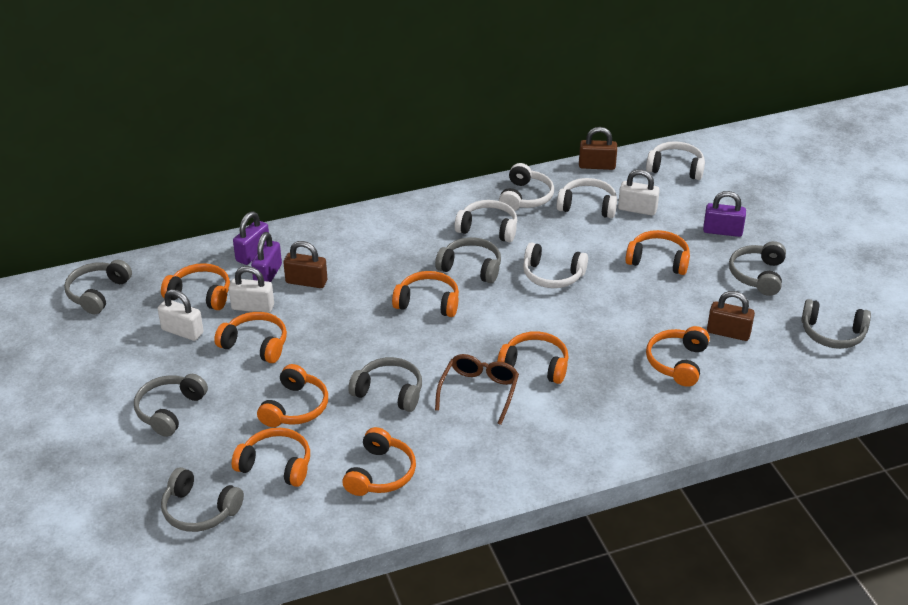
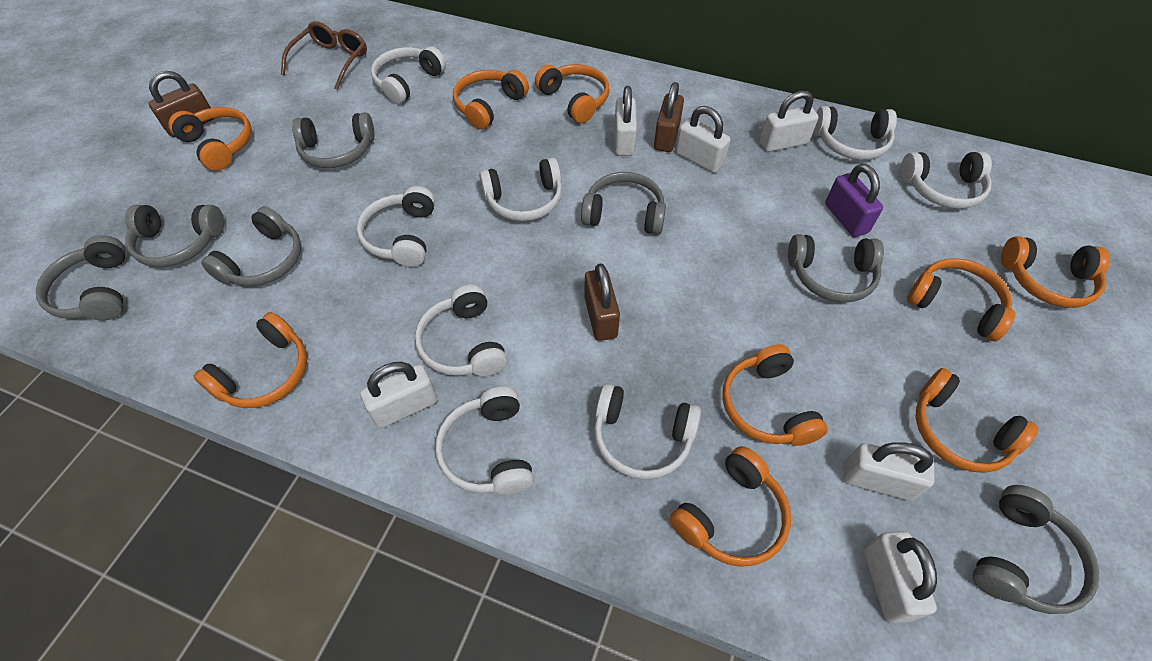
purple padlock: [233,212,269,265] [251,232,282,282] [703,191,746,237] = 3 -> [825,164,883,237] = 1
white headphones: [455,200,517,242] [499,163,554,211] [523,242,588,288] [557,178,617,218] [646,141,705,180] = 5 -> [357,186,435,267] [371,46,446,104] [415,285,507,376] [435,387,534,495] [479,157,562,221] [594,383,701,480] [814,106,897,160] [900,152,992,209] = 8
white padlock: [158,289,204,341] [229,266,274,313] [618,169,660,216] = 3 -> [360,362,437,428] [614,86,637,156] [676,106,730,173] [760,91,818,152] [844,442,934,501] [863,531,937,623] = 6

